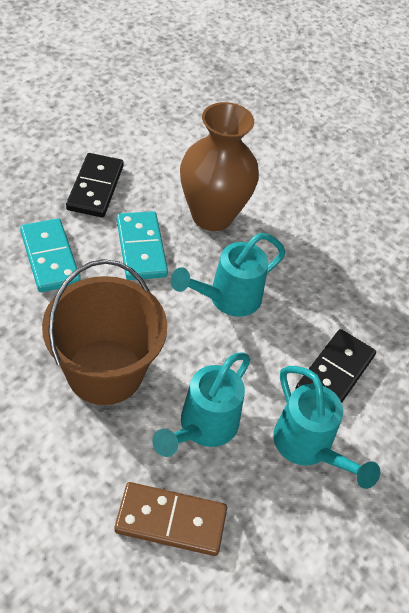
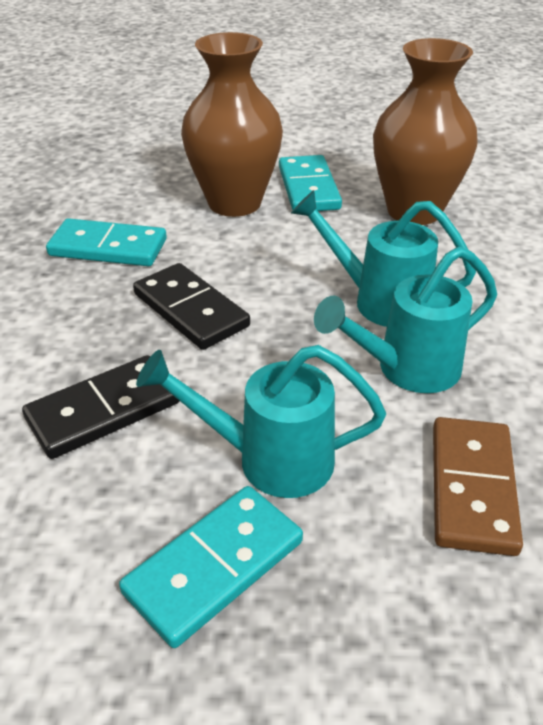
brown bucket: [42,259,167,405] = 1 -> none = 0
brown vase: [180,102,259,231] = 1 -> [181,32,283,217] [373,38,478,225] = 2
turquoise domino: [20,218,81,292] [117,211,168,280] = 2 -> [46,218,167,266] [119,486,303,648] [279,155,342,211] = 3

